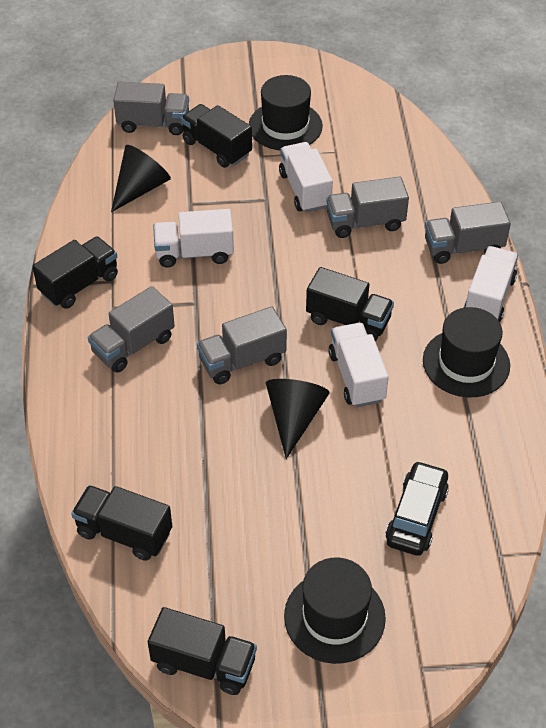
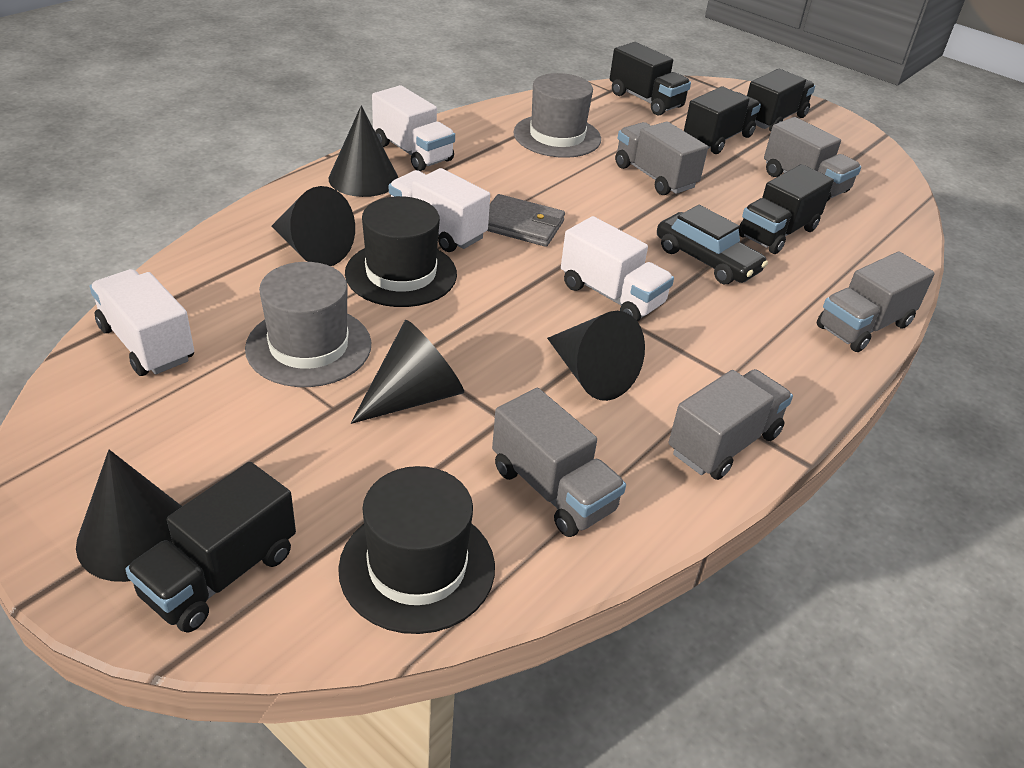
black cone: [111,145,171,212] [266,379,329,459] = 2 -> [76,450,182,582] [271,186,355,266] [329,105,398,197] [351,320,464,424] [547,311,645,401] = 5
black hat: [249,75,323,150] [284,557,386,664] [423,307,510,397] = 3 -> [338,466,495,634] [345,196,457,307] = 2
grey hat: none = 0 -> [245,262,371,387] [514,73,601,158] = 2
grey wallet: none = 0 -> [487,194,565,247] = 1

